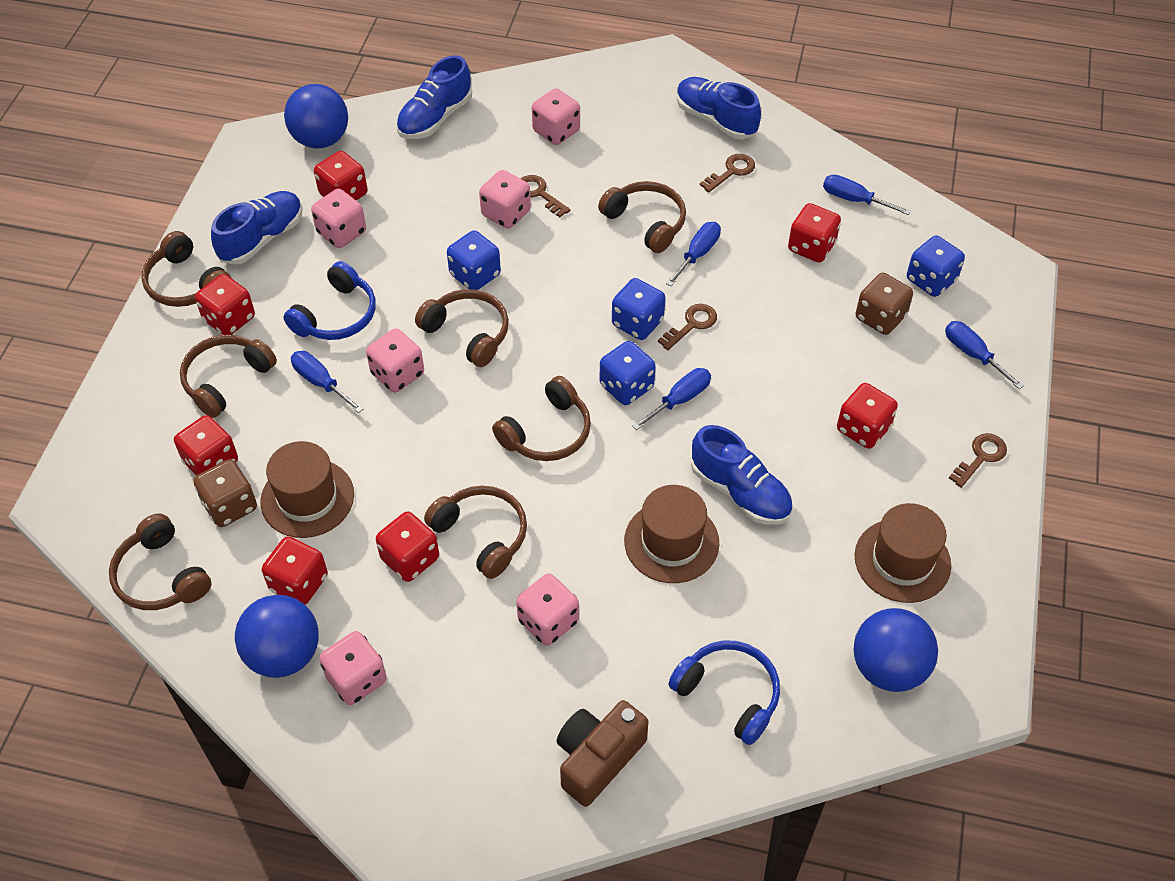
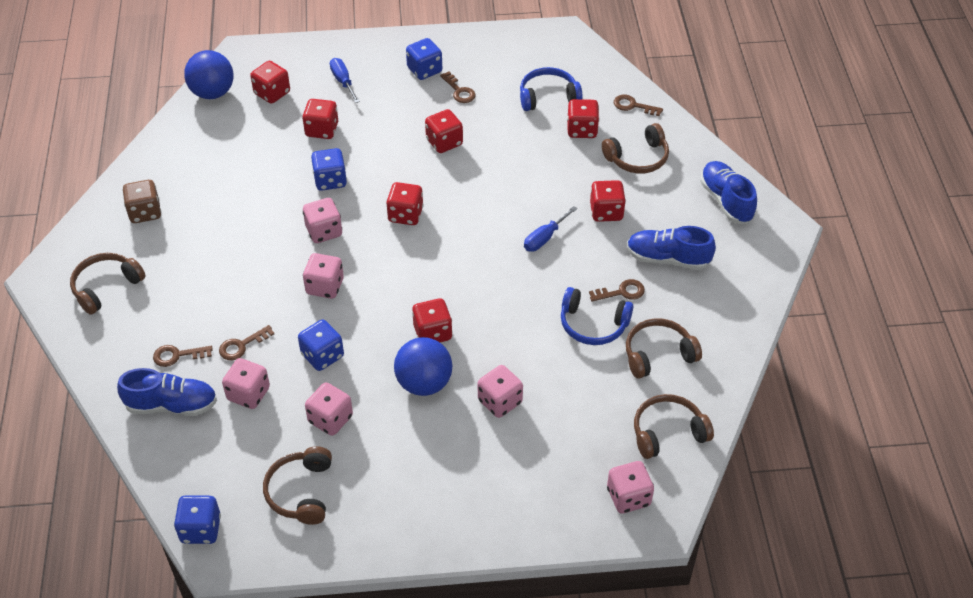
blue ball: [235,595,319,678] [284,84,348,149] [854,608,938,692] = 3 -> [184,50,234,99] [394,337,452,396] = 2
blue screwdriver: [291,351,363,413] [632,368,711,430] [666,222,721,286] [823,175,911,215] [945,321,1024,389] = 5 -> [330,58,360,103] [524,206,577,252] = 2
blue shoe: [211,191,303,265] [396,56,472,139] [677,77,761,139] [691,425,792,525] = 4 -> [117,368,217,416] [627,226,716,270] [700,161,757,224] = 3
brown camera: [557,700,648,807] = 1 -> none = 0
brown dice: [194,459,257,527] [856,273,913,335] = 2 -> [123,180,161,223] = 1
brown hat: [260,441,354,538] [624,485,719,583] [855,503,951,603] = 3 -> none = 0
brown headphones: [109,513,211,610] [141,231,231,307] [180,335,277,418] [415,289,509,367] [424,486,527,579] [492,376,591,461] [598,181,686,253] = 7 -> [70,253,145,315] [263,446,332,525] [602,123,669,174] [626,318,702,379] [634,394,714,459] = 5
brown key: [521,175,570,217] [658,304,717,350] [700,154,755,193] [949,433,1007,488] = 4 -> [153,345,213,367] [219,325,274,360] [440,72,476,103] [589,279,645,302] [614,95,663,116] = 5

